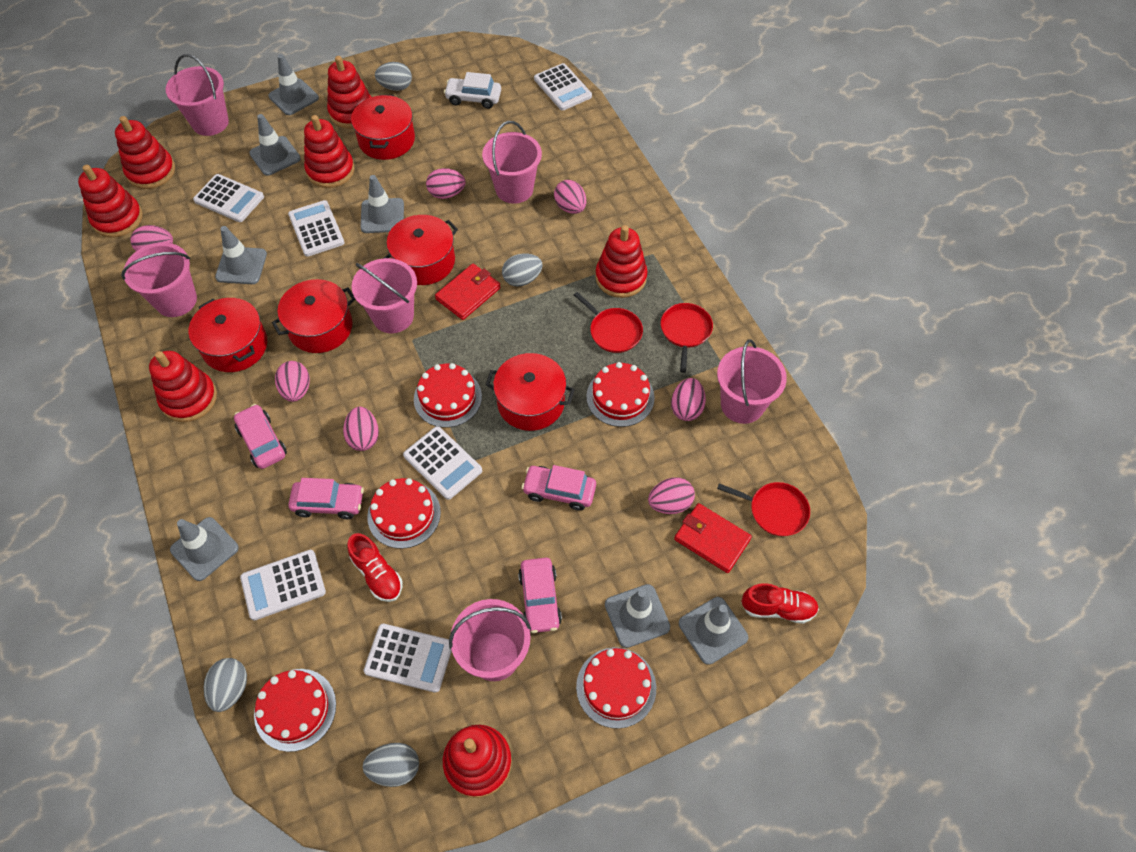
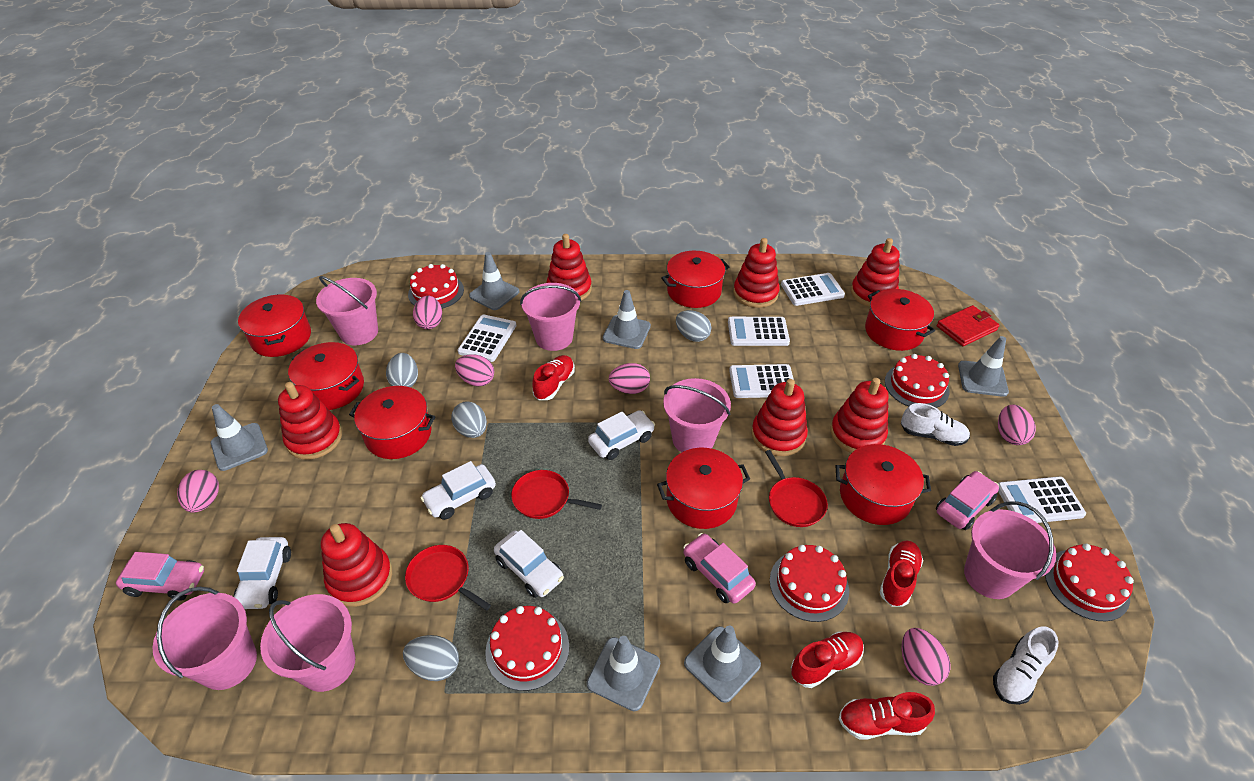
grey traffic cone: [170,517,239,581] [215,226,267,284] [249,114,301,176] [268,54,319,115] [360,175,404,233] [605,584,670,648] [679,597,748,665] = 7 -> [211,404,268,471] [469,252,519,310] [587,636,660,711] [603,290,651,349] [684,626,761,703] [958,336,1009,397] = 6
pink car: [234,404,287,469] [288,478,364,519] [518,558,562,633] [522,465,596,511] = 4 -> [116,552,204,601] [683,533,756,604] [936,471,999,530] = 3
pink egg: [130,225,173,251] [275,361,310,402] [343,407,379,451] [426,168,465,199] [554,180,586,214] [648,477,695,514] [671,378,706,421] = 7 -> [177,470,219,513] [413,296,442,329] [455,355,494,387] [609,363,650,394] [901,628,950,686] [998,405,1036,445] = 6
red pot: [189,298,267,372] [272,279,356,353] [351,95,415,160] [384,215,458,285] [486,353,575,431] = 5 -> [238,294,311,357] [288,342,364,410] [349,386,435,459] [657,448,750,529] [661,251,729,308] [836,444,931,525] [865,289,935,351] = 7
red shoe: [347,533,402,602] [741,583,819,624] = 2 -> [532,355,575,400] [791,631,864,688] [839,692,935,740] [880,540,923,607] = 4
red wallet: [435,263,501,320] [674,503,752,573] = 2 -> [937,305,1000,346] = 1
white calculator: [193,174,264,222] [240,550,326,621] [288,200,344,257] [364,624,452,693] [403,426,482,500] [534,63,592,111] = 6 -> [458,314,516,362] [728,317,790,346] [729,364,794,398] [781,273,845,306] [998,476,1086,523] = 5
white car: [444,72,501,109] = 1 -> [234,537,291,609] [420,461,496,520] [494,530,564,598] [588,410,655,460] = 4
white shoe: none = 0 -> [901,403,970,446] [993,626,1059,705] = 2

